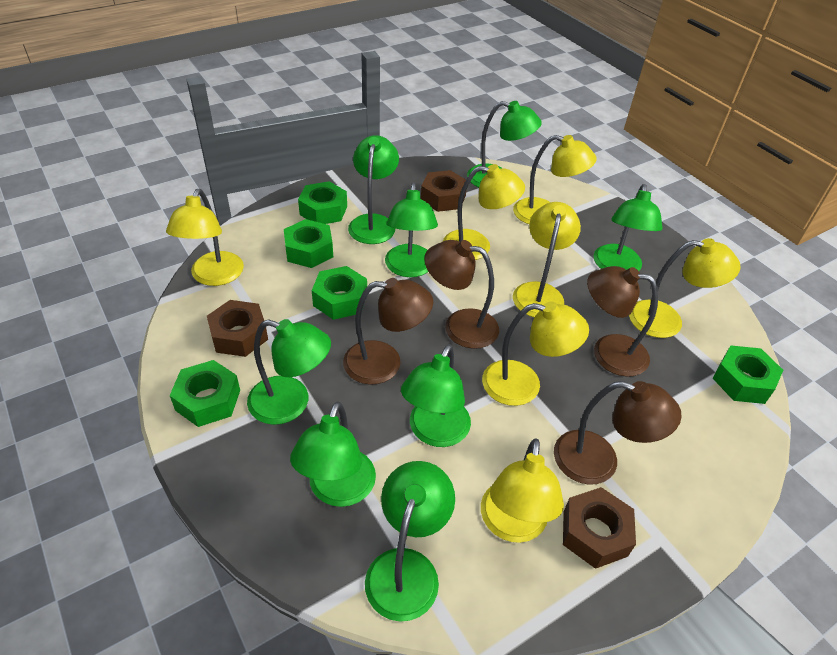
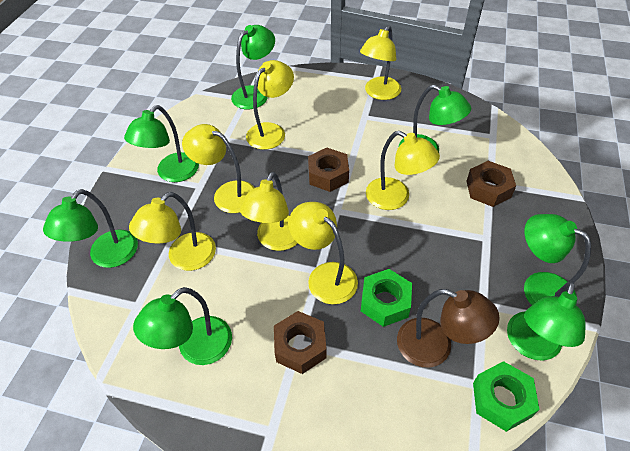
brown lamp: [343,278,433,385] [424,240,499,349] [554,381,682,485] [587,266,658,377] = 4 -> [397,289,500,368] = 1
green lamp: [247,319,331,425] [290,401,376,507] [348,135,399,244] [365,461,455,621] [385,183,438,277] [401,344,471,447] [467,101,542,187] [593,184,663,271] = 8 -> [43,189,138,268] [124,105,199,182] [133,287,232,365] [231,25,275,109] [399,85,471,152] [507,281,585,361] [524,214,591,305] = 7
green nut: [170,360,240,427] [284,219,333,268] [298,181,347,224] [312,266,367,320] [713,346,783,404] = 5 -> [361,269,412,327] [473,361,540,432] = 2

